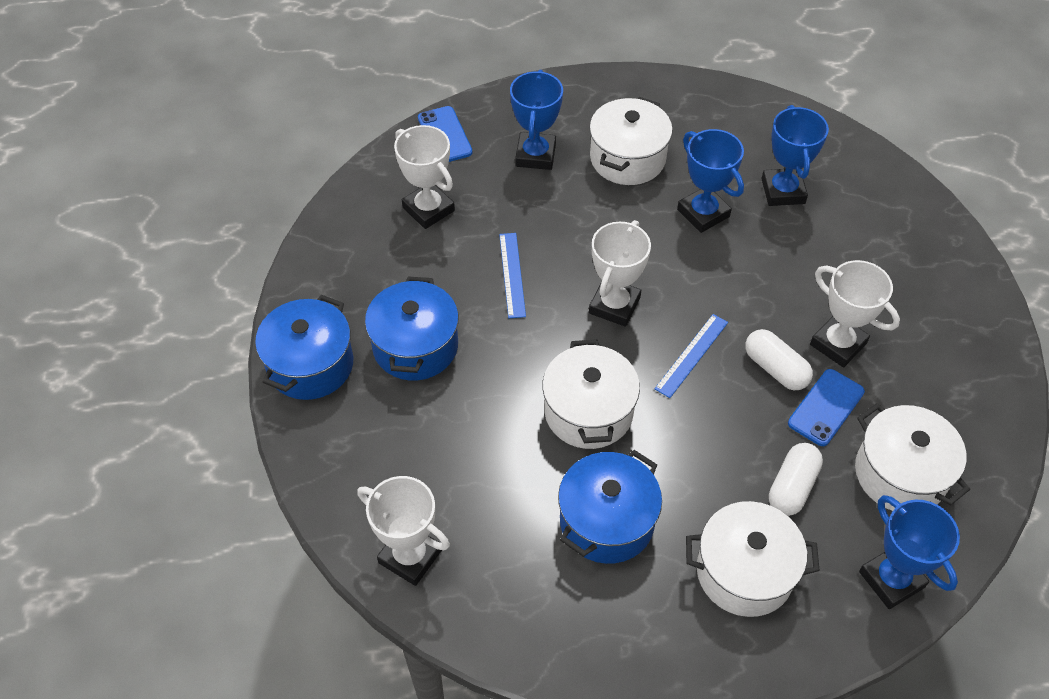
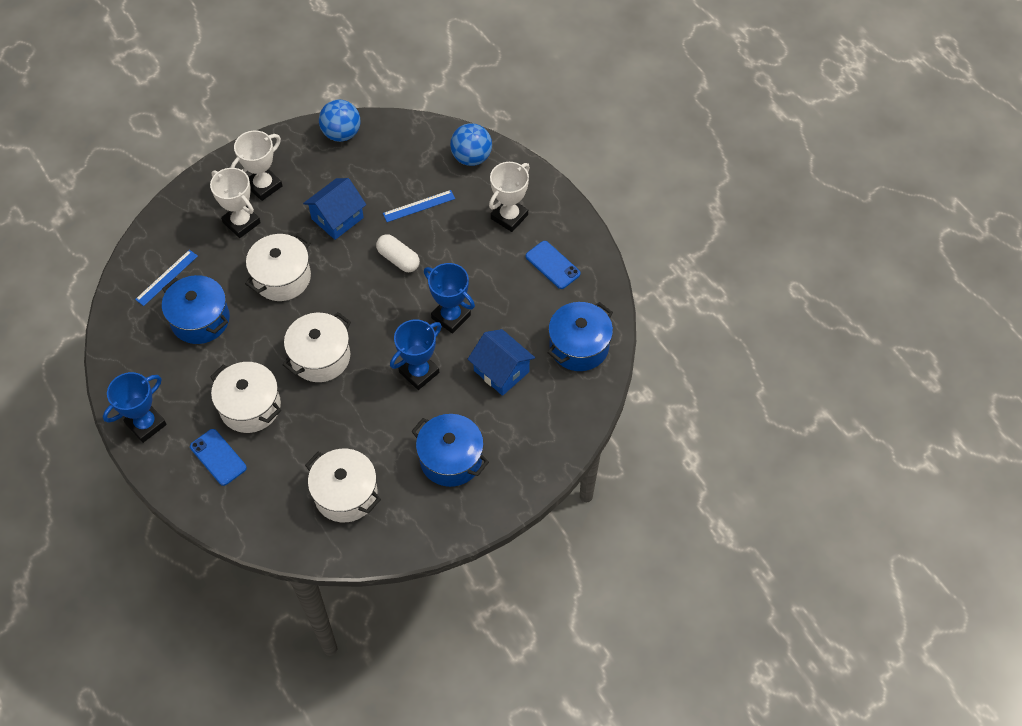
blue ball: none = 0 -> [319,100,361,142] [450,123,492,166] = 2
blue house: none = 0 -> [303,178,366,240] [468,329,535,396] = 2
blue trophy: [510,70,563,170] [677,129,744,233] [761,105,829,206] [859,495,960,609] = 4 -> [103,372,167,443] [390,320,442,390] [424,263,475,334] = 3
white capsule: [745,329,813,390] [769,443,823,516] = 2 -> [376,234,420,272] = 1
white trophy: [357,476,450,586] [394,125,455,229] [589,220,651,327] [810,260,900,368] = 4 -> [210,168,261,238] [230,130,282,201] [489,162,530,232] = 3

